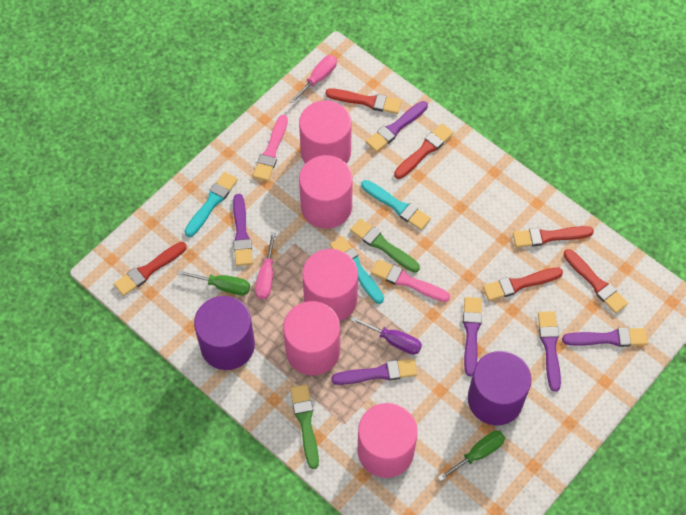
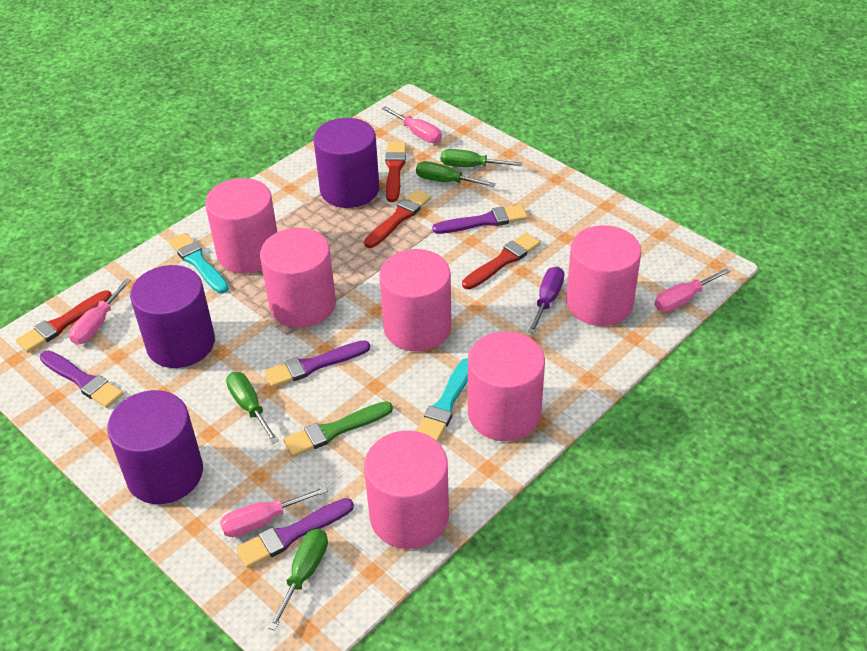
green brush: [290,384,319,469] [350,219,420,273] = 2 -> [283,401,393,457] = 1
green screwdriver: [178,270,250,295] [438,431,505,481] = 2 -> [226,372,279,444] [268,529,328,631] [416,161,496,187] [441,149,522,167] = 4
pink brush: [253,115,288,181] [371,259,450,302] = 2 -> none = 0
pink cylinder: [283,301,340,375] [299,100,352,164] [299,155,353,229] [302,249,358,321] [357,403,418,478] = 5 -> [205,178,277,273] [260,228,336,328] [364,431,449,549] [379,249,452,351] [468,331,545,441] [566,225,641,326] = 6
pink screwdriver: [255,232,276,299] [290,55,337,104] = 2 -> [69,279,131,345] [220,486,328,537] [382,106,442,143] [655,268,731,312] = 4
purple brush: [233,194,253,266] [331,359,417,385] [366,101,428,152] [463,297,482,376] [538,311,561,392] [562,327,648,347] = 6 -> [40,350,123,408] [236,498,354,568] [265,340,370,388] [432,205,528,234] = 4
purple cylinder: [194,296,255,370] [468,351,532,425] = 2 -> [107,390,203,504] [130,265,215,368] [313,118,379,208] = 3
red brush: [114,242,187,296] [326,88,402,114] [394,124,454,179] [483,267,563,301] [513,226,594,248] [563,249,628,314] = 6 -> [16,290,112,353] [364,189,431,248] [385,142,406,202] [462,233,540,289] = 4
turquoise brush: [185,172,238,237] [330,236,384,304] [361,180,431,230] = 3 -> [169,233,229,293] [417,358,468,442] = 2

